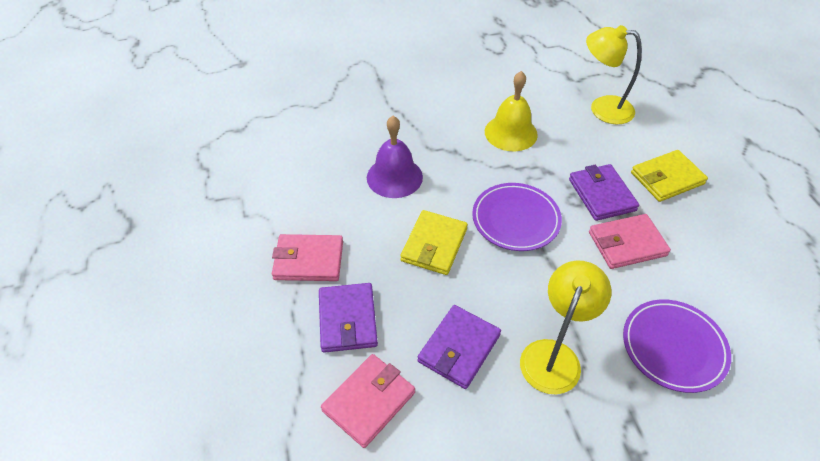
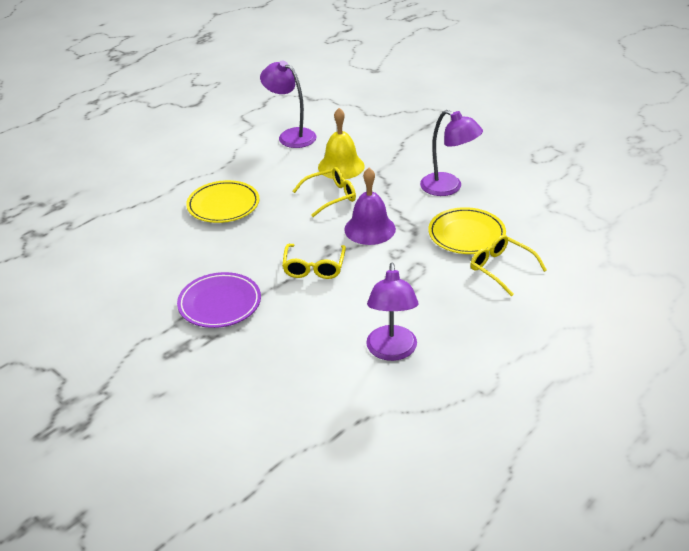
pink wallet: [272,234,343,281] [321,354,415,448] [589,214,671,269] = 3 -> none = 0
purple lamp: none = 0 -> [260,60,316,148] [366,263,419,361] [420,110,483,196] = 3
purple plate: [472,183,562,251] [623,299,731,393] = 2 -> [177,272,261,328] = 1
purple wallet: [319,283,378,353] [418,305,501,389] [569,164,639,221] = 3 -> none = 0
yellow glasses: none = 0 -> [282,244,346,279] [293,167,356,217] [470,235,547,296] = 3
yellow lamp: [520,260,611,394] [586,25,642,125] = 2 -> none = 0
yellow plate: none = 0 -> [186,180,260,223] [428,207,506,254] = 2
yellow wallet: [400,210,468,275] [631,150,708,202] = 2 -> none = 0

